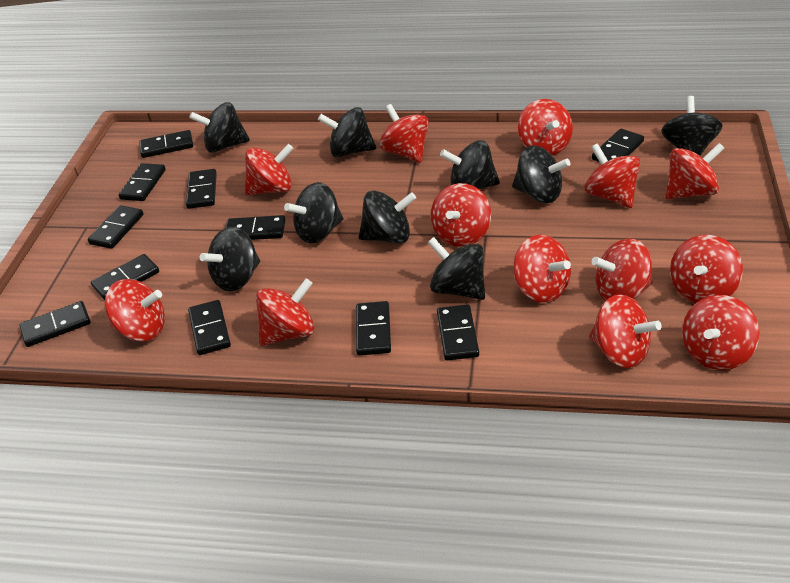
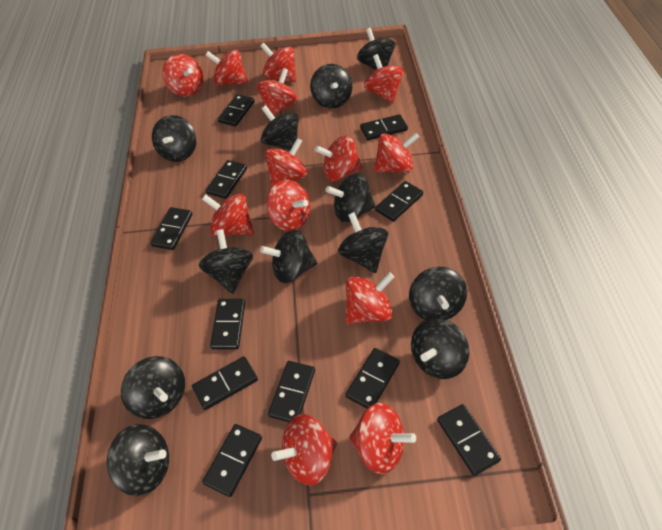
black spinning top: [189,102,250,153] [200,227,260,291] [284,182,344,243] [318,107,376,157] [359,191,416,244] [428,237,485,300] [440,140,500,189] [512,146,570,203] [661,96,723,156] = 9 -> [107,424,169,496] [121,356,185,419] [152,115,197,162] [199,229,253,294] [260,230,317,283] [261,105,299,150] [310,64,352,109] [325,173,375,222] [338,212,388,273] [357,28,395,70] [409,267,467,320] [411,318,469,379] = 12

